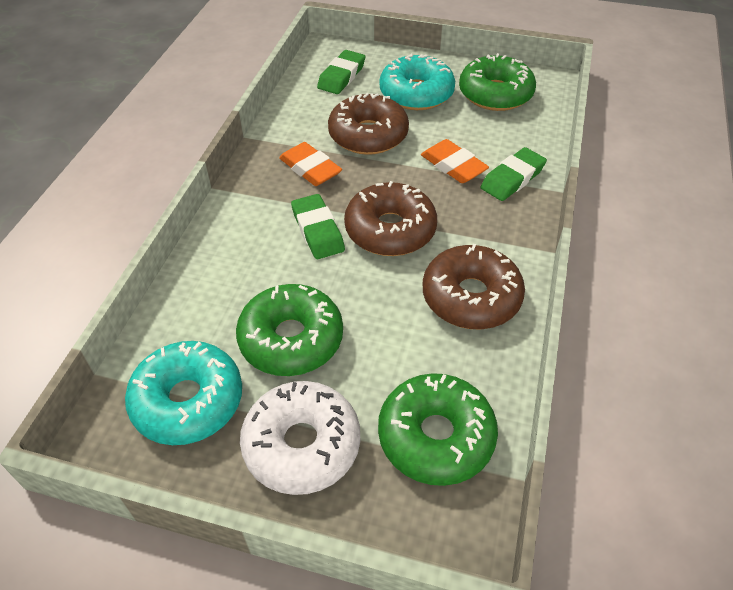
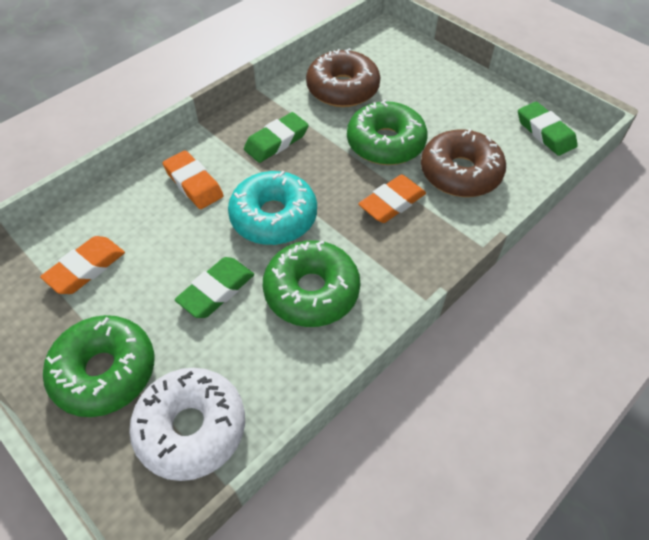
brown donut: [328,93,409,155] [344,181,437,256] [423,244,525,329] = 3 -> [306,48,380,107] [421,129,506,197] = 2
orange eraser: [279,142,342,186] [421,139,489,183] = 2 -> [40,236,125,294] [163,150,224,209] [358,175,426,223] = 3
turquoise donut: [125,341,242,445] [379,53,455,110] = 2 -> [228,171,317,245] = 1

